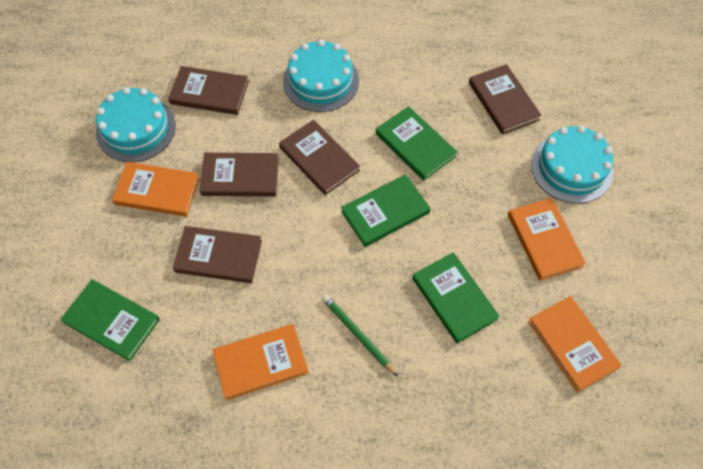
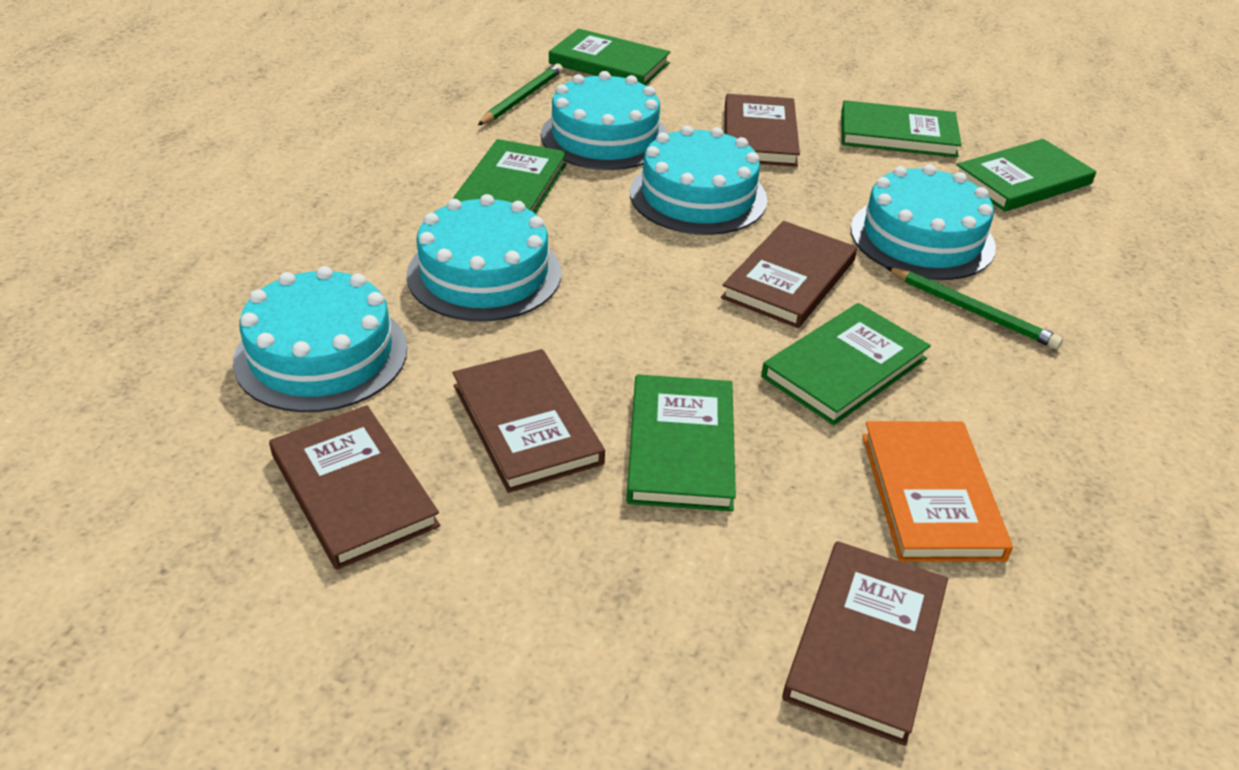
green book: [60,280,160,361] [341,174,431,247] [376,106,457,181] [412,252,500,343] = 4 -> [452,139,567,214] [549,29,670,85] [626,374,736,512] [761,303,931,425] [841,100,962,158] [957,139,1096,212] = 6
green pencil: [322,294,398,377] = 1 -> [478,64,563,125] [886,267,1063,349] = 2
orange book: [112,162,200,217] [212,324,309,400] [508,198,586,281] [528,296,622,392] = 4 -> [862,421,1013,562] = 1
turquoise cake: [96,87,176,162] [283,40,359,112] [531,126,613,204] = 3 -> [233,266,407,412] [406,194,561,322] [541,71,668,170] [630,125,767,235] [851,164,996,280] = 5

